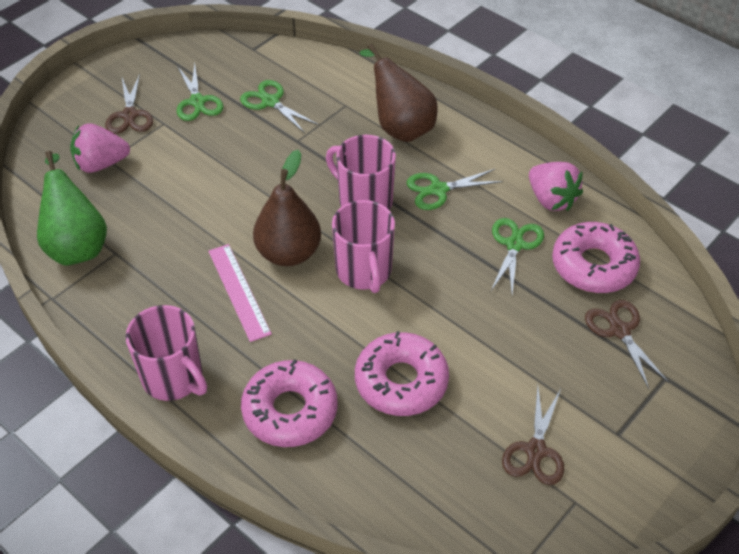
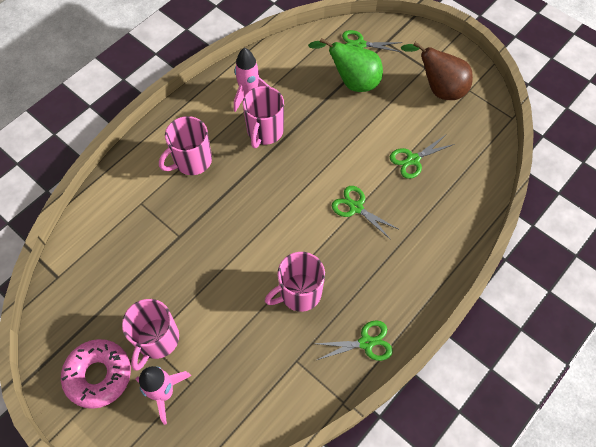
brown pear: [253,150,321,266] [359,44,438,142] = 2 -> [401,41,473,100] = 1
brown scissors: [105,74,153,134] [502,386,564,485] [585,300,669,389] = 3 -> none = 0
pink donut: [241,359,338,447] [355,331,449,416] [552,222,640,293] = 3 -> [61,339,131,409] = 1
pink mug: [125,305,207,401] [326,135,396,210] [332,200,395,293] = 3 -> [122,299,179,371] [159,116,212,175] [243,86,284,148] [265,252,325,312] = 4
pink rocket: none = 0 -> [136,366,191,425] [234,48,270,112] = 2
pink ruler: [208,244,272,342] = 1 -> none = 0
pink strawberry: [70,123,130,173] [529,162,583,211] = 2 -> none = 0

